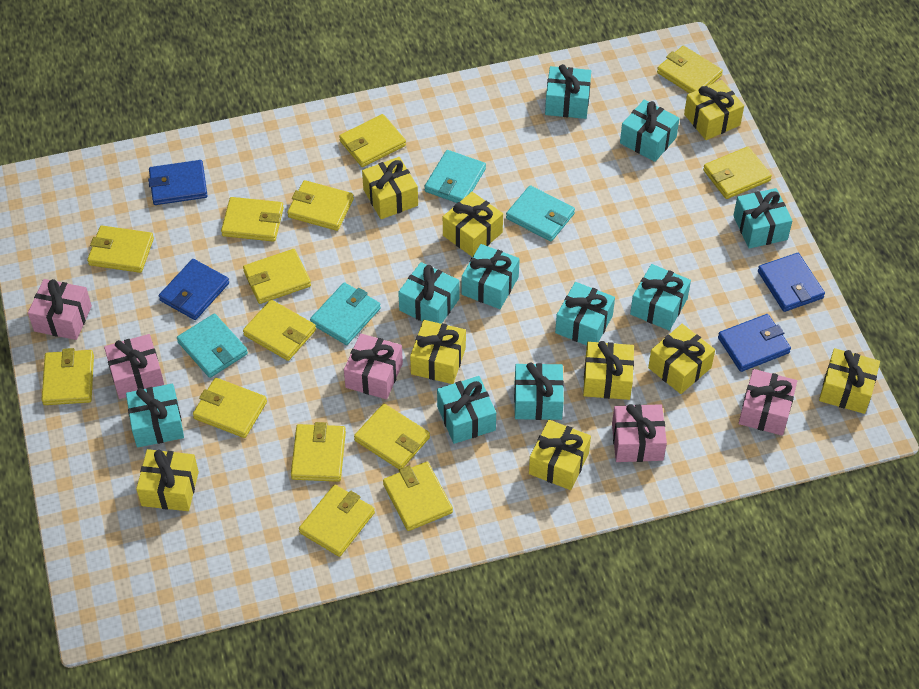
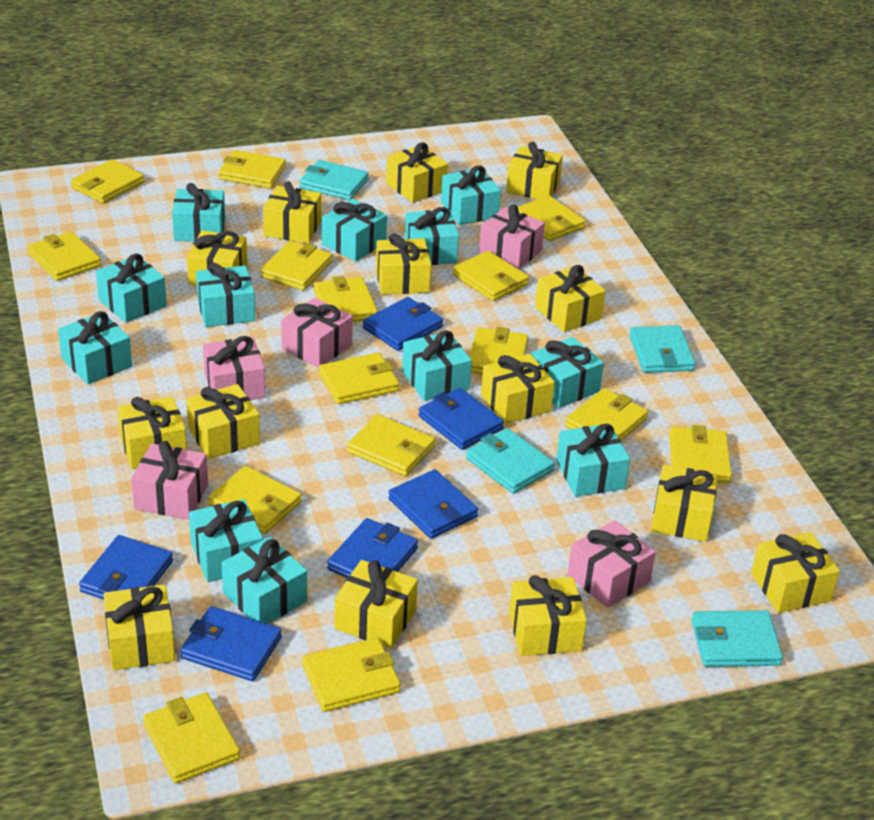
blue wallet: [148,160,208,205] [159,259,229,320] [718,314,791,372] [758,253,825,312] = 4 -> [79,535,173,599] [180,606,282,681] [327,518,418,578] [363,297,443,351] [388,469,478,539] [418,388,504,450] = 6
turquoise gift: [126,384,184,448] [398,262,460,324] [437,376,496,444] [462,244,520,309] [514,362,564,420] [545,64,591,119] [555,282,615,345] [620,100,680,162] [630,264,691,331] [733,188,792,249] = 10 -> [58,311,132,384] [96,253,167,323] [172,183,225,242] [189,499,263,582] [196,263,255,327] [222,537,307,624] [322,199,387,261] [402,330,472,401] [405,207,459,265] [441,165,501,225] [531,337,604,408] [556,424,630,497] = 12
yellow gift: [136,449,199,511] [362,157,418,219] [410,320,466,384] [443,192,503,257] [529,420,591,490] [583,341,634,400] [648,324,715,394] [684,80,744,140] [819,348,880,414] = 9 -> [103,584,175,670] [117,396,187,470] [186,384,260,459] [187,230,247,286] [263,181,321,243] [334,560,418,649] [376,233,431,295] [386,142,448,203] [481,354,555,424] [506,142,563,199] [509,575,587,656] [535,265,605,332] [651,465,718,542] [751,532,840,613] = 14
yellow wallet: [42,348,94,405] [87,226,154,273] [193,378,267,438] [221,197,284,242] [243,249,311,304] [243,300,316,361] [287,180,354,231] [291,422,346,482] [299,485,375,557] [339,114,406,167] [354,404,430,469] [383,462,453,531] [657,45,723,93] [703,147,772,199] = 14 -> [27,231,101,281] [71,159,144,204] [143,693,240,784] [208,466,302,534] [218,150,286,188] [260,241,332,291] [302,638,401,712] [314,276,378,322] [319,352,399,404] [347,414,435,476] [453,251,529,301] [469,327,528,375] [518,195,586,241] [565,388,648,441] [669,425,732,483] = 15

